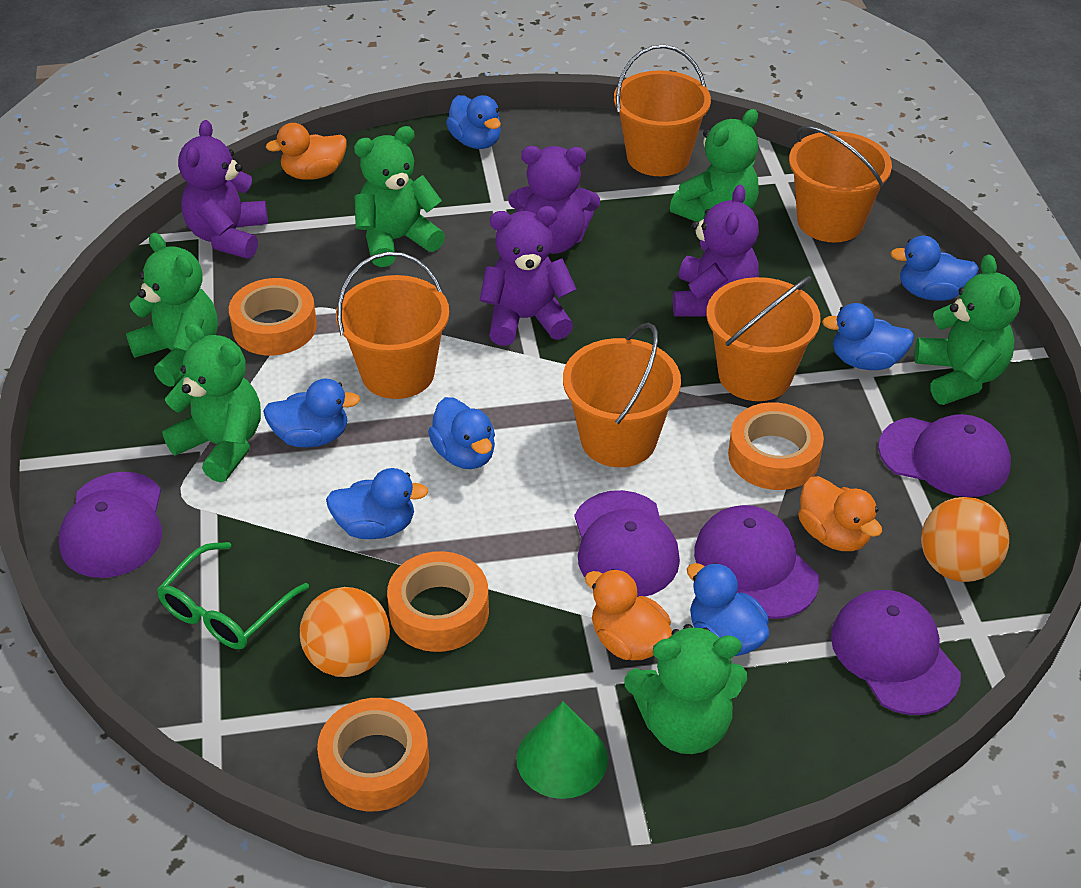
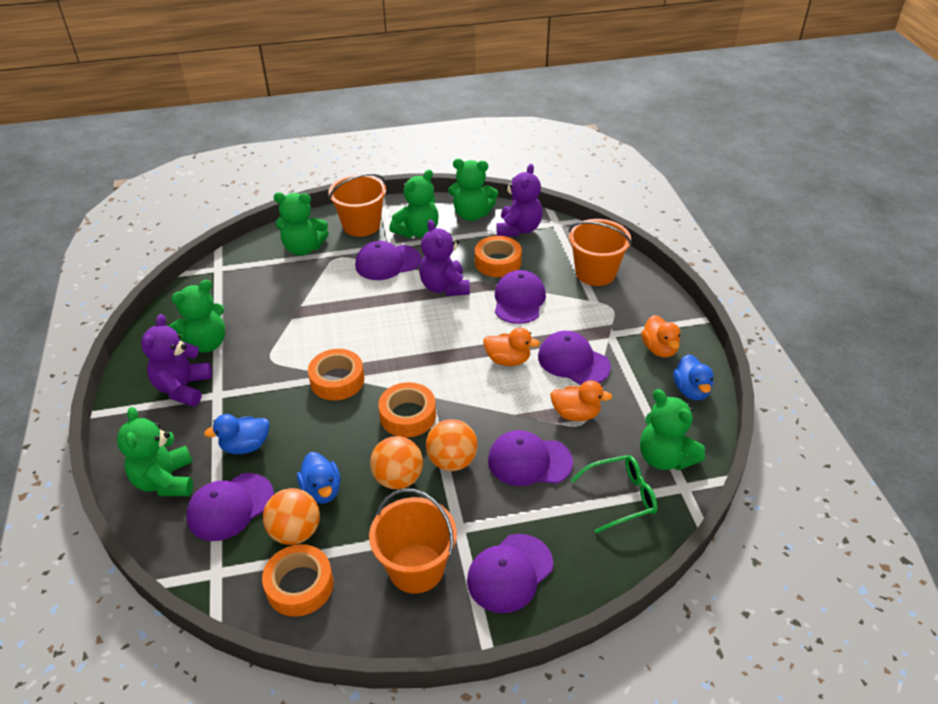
blue duck: [263,379,360,448] [326,468,429,539] [428,397,495,469] [446,95,501,149] [687,563,769,656] [822,303,915,370] [890,236,979,301] = 7 -> [204,414,269,454] [297,452,341,504] [673,354,714,400] = 3
green cone: [516,701,608,799] = 1 -> none = 0
orange ball: [300,587,390,677] [921,497,1009,582] = 2 -> [263,488,320,545] [370,436,423,489] [426,419,478,471] = 3
orange bucket: [336,252,449,399] [563,323,681,467] [614,45,711,176] [707,276,821,401] [789,126,892,243] = 5 -> [328,174,386,237] [369,488,457,594] [569,219,632,286] = 3
purple cap: [59,472,162,578] [574,490,680,597] [694,505,819,619] [831,590,961,715] [878,414,1011,497] = 5 -> [186,473,274,541] [355,241,421,280] [467,534,553,613] [488,430,573,486] [495,270,546,324] [538,331,611,385] = 6
purple teddy bear: [178,120,268,259] [479,206,576,346] [508,146,600,254] [673,185,759,317] = 4 -> [141,314,212,407] [419,220,470,296] [497,164,543,237] = 3

